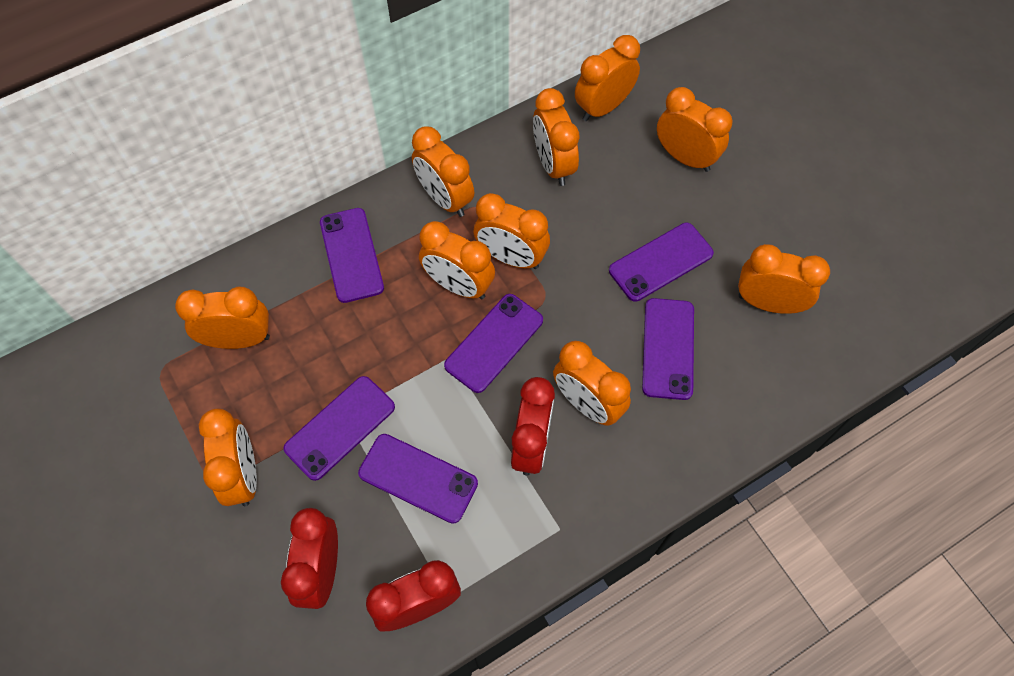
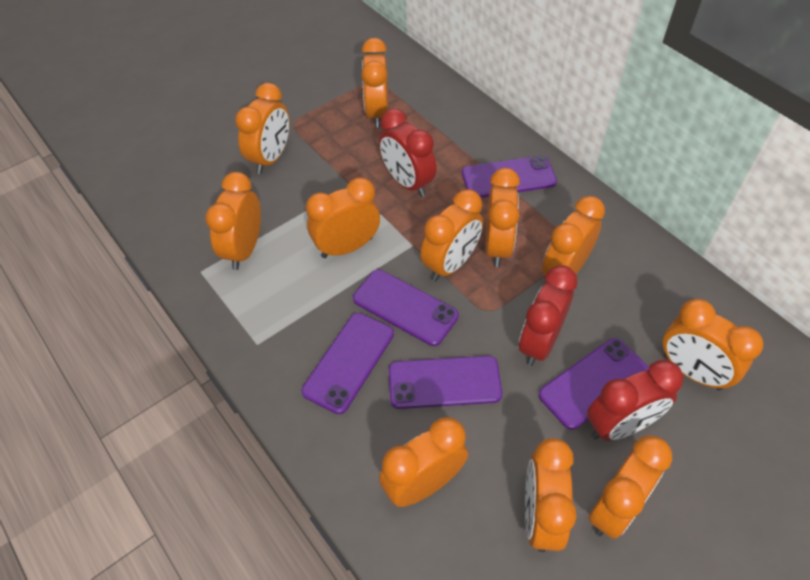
orange clock: [175,287,270,349] [198,408,257,506] [412,127,474,217] [419,221,495,299] [473,193,550,269] [533,88,580,186] [553,341,631,426] [575,35,640,121] [657,87,733,172] [738,244,830,314] = 10 -> [205,172,261,270] [235,83,290,174] [306,177,380,258] [361,38,388,128] [379,417,468,507] [420,189,483,282] [485,168,520,267] [525,438,577,552] [542,196,605,275] [589,435,672,539] [663,299,763,390] = 11
purple phone: [284,376,395,481] [320,208,384,303] [358,434,478,524] [444,294,543,393] [609,223,714,302] [642,298,694,400] = 6 -> [302,313,394,414] [353,270,459,346] [389,356,502,409] [462,156,557,198] [539,338,649,430] = 5

